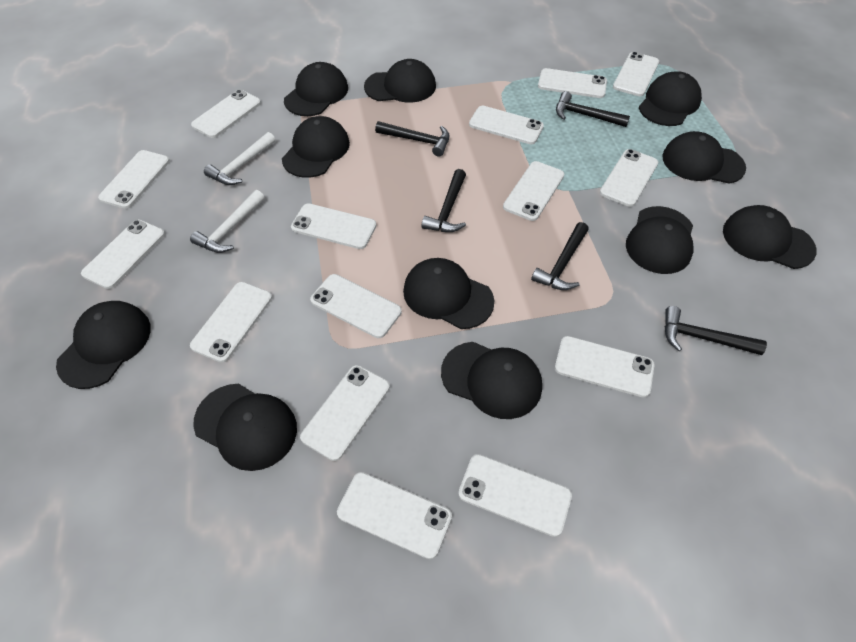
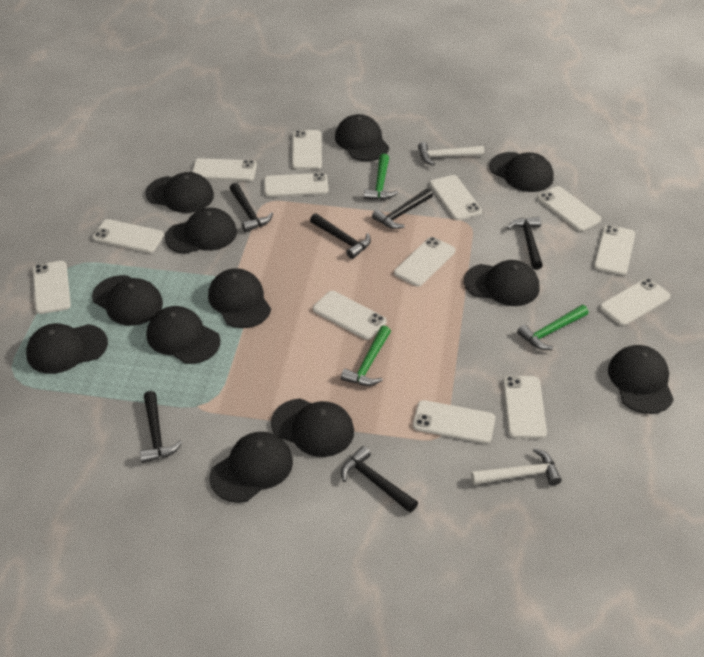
black cap: [56,301,151,389] [193,384,297,471] [282,116,350,178] [284,62,348,116] [364,59,436,103] [403,258,494,329] [441,342,542,419] [626,206,693,274] [639,71,702,126] [662,131,746,184] [723,205,817,269] = 11 -> [26,323,108,374] [92,275,163,326] [146,172,214,213] [147,306,220,364] [165,208,237,254] [208,268,271,328] [210,432,293,503] [271,398,354,457] [335,114,389,161] [464,260,539,306] [489,152,554,192] [608,345,674,414] = 12
black hammer: [375,121,449,157] [421,169,466,232] [531,222,589,290] [556,91,630,127] [664,306,767,355] = 5 -> [140,391,182,463] [230,183,273,232] [310,213,371,259] [341,446,418,513] [372,188,433,229] [507,217,543,270] = 6
green hammer: none = 0 -> [341,326,391,386] [364,154,398,200] [517,305,588,350] = 3
white phone: [81,220,165,289] [98,150,170,209] [190,282,272,363] [191,89,261,138] [291,203,376,249] [300,365,390,461] [310,274,402,338] [337,472,452,559] [458,454,572,537] [469,106,544,144] [503,161,564,221] [538,68,607,98] [555,336,655,398] [600,149,658,207] [613,52,659,96] = 15 -> [33,261,71,314] [93,219,164,253] [192,158,257,181] [264,173,329,197] [292,130,322,169] [313,291,387,340] [394,237,455,287] [413,400,495,444] [430,175,482,220] [503,376,547,438] [538,186,601,231] [594,225,635,275] [600,278,671,326] = 13

